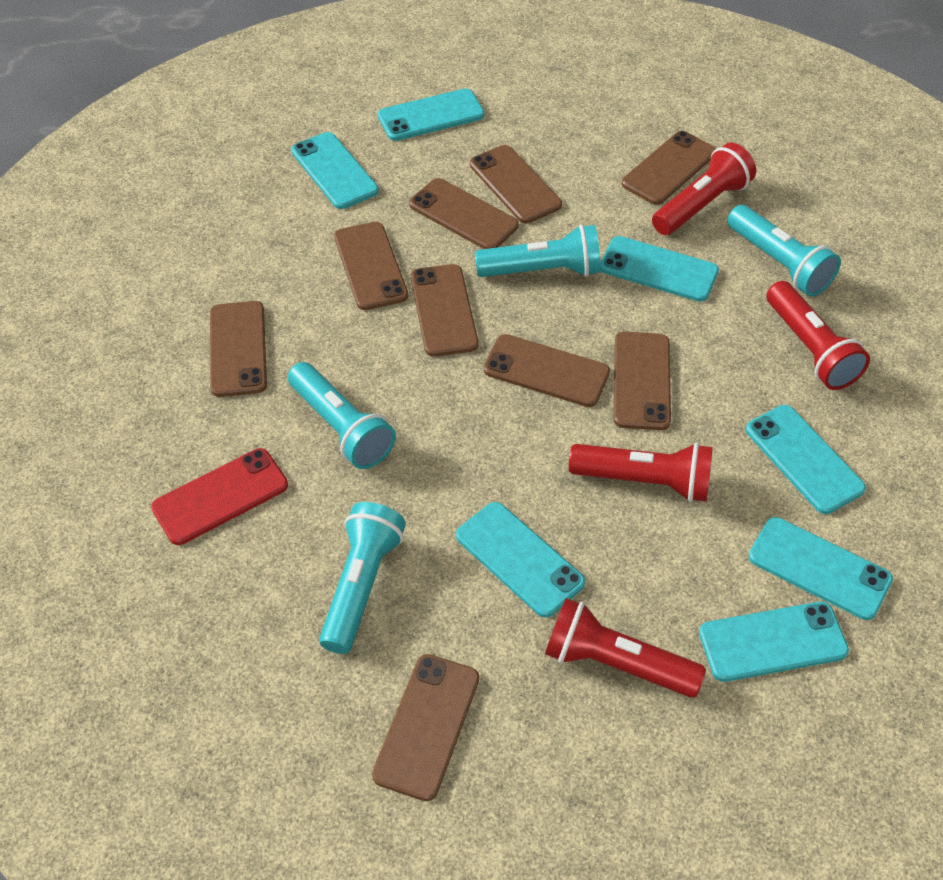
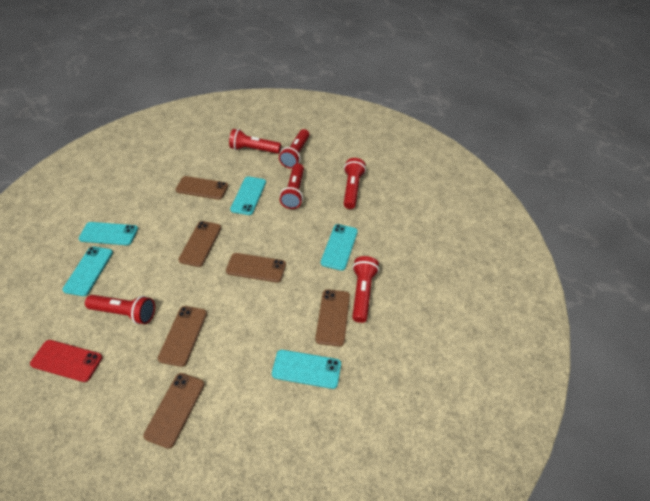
brown phone: [210,301,267,397] [334,222,408,310] [372,654,479,801] [409,178,519,249] [411,264,478,357] [470,145,562,224] [483,334,610,407] [614,332,671,430] [622,131,716,205] = 9 -> [143,373,205,449] [158,306,207,367] [175,176,228,200] [178,221,221,267] [226,253,286,283] [315,289,350,347] = 6
red flashlight: [545,598,706,698] [569,443,713,502] [652,143,756,235] [766,281,870,390] = 4 -> [85,295,155,324] [229,129,281,154] [279,129,309,168] [280,163,304,209] [344,158,366,209] [352,256,379,323] = 6
turquoise flashlight: [288,362,396,469] [319,502,406,654] [475,224,601,277] [727,205,841,297] = 4 -> none = 0
turquoise phone: [291,132,379,209] [378,88,484,141] [456,502,585,618] [600,236,719,302] [699,602,849,682] [746,405,866,514] [748,517,893,620] = 7 -> [62,246,113,296] [79,222,138,245] [230,177,266,215] [272,350,341,389] [321,224,358,271] = 5

